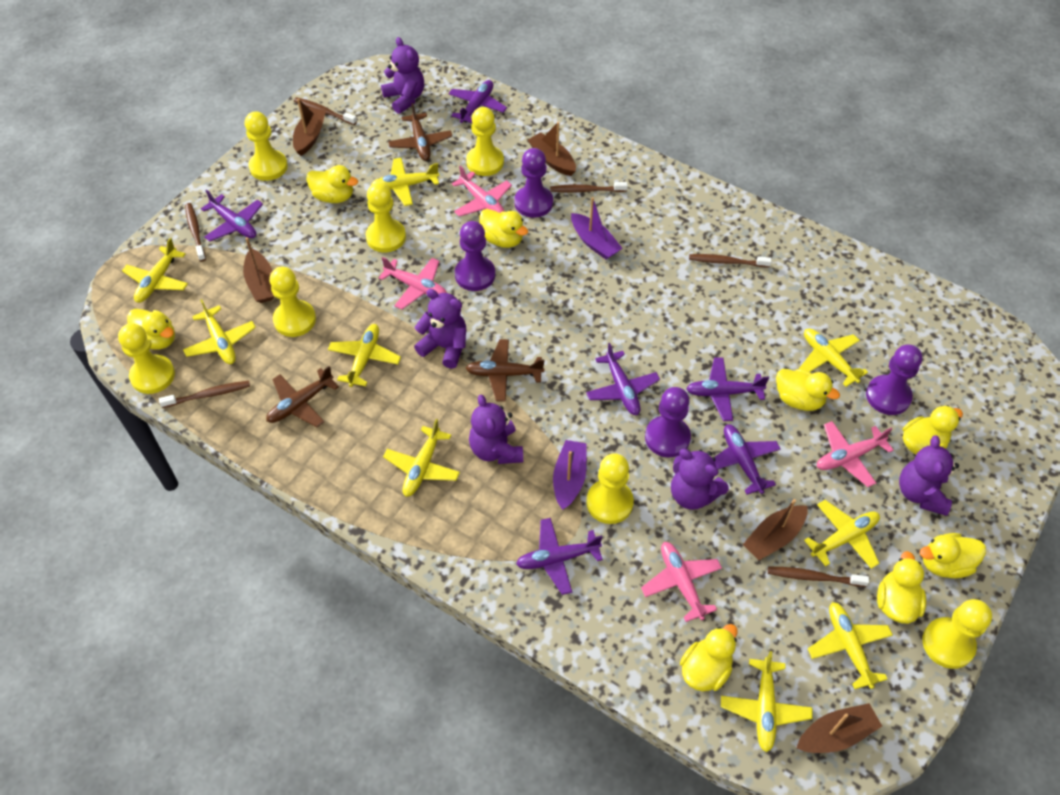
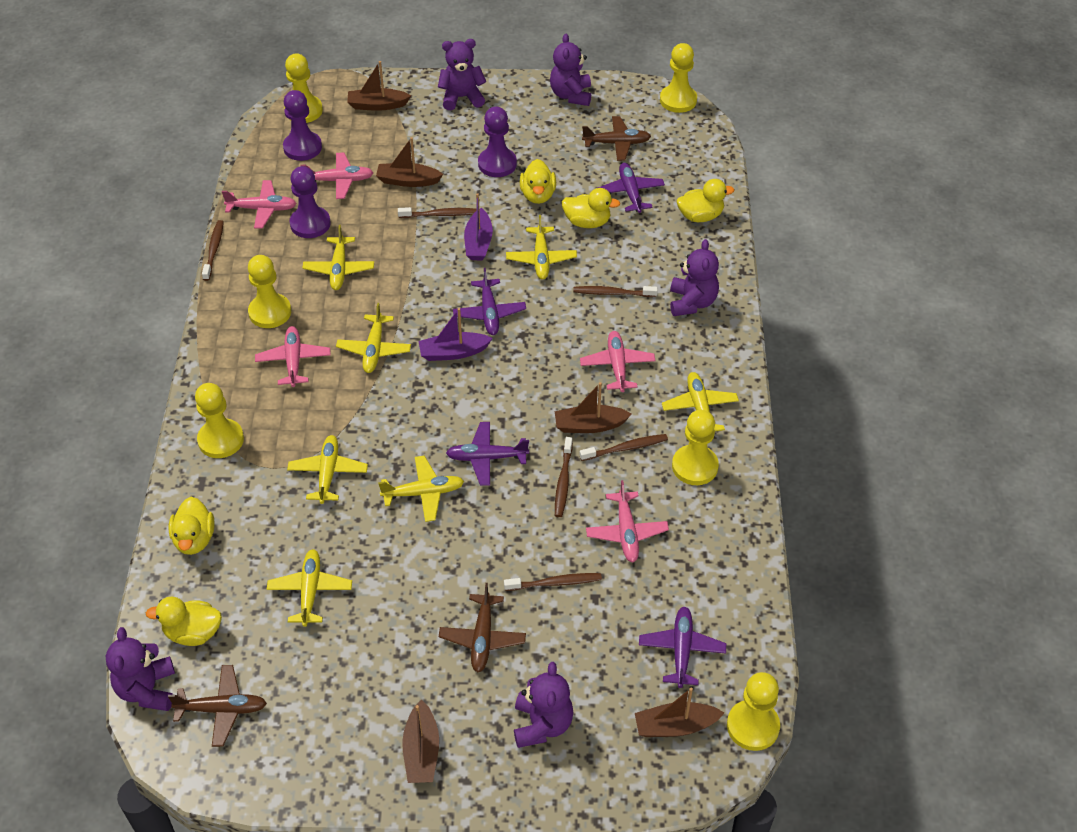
pink plane: [379,257,447,310] [452,165,512,217] [641,542,722,622] [817,421,894,487] = 4 -> [222,180,297,228] [255,326,331,387] [300,152,373,199] [580,331,656,392] [586,480,669,562] = 5
purple pawn: [455,221,495,291] [514,148,553,218] [645,387,691,458] [866,345,923,415] = 4 -> [283,90,322,161] [289,166,331,238] [478,106,517,177] = 3
purple plane: [201,190,263,241] [448,80,507,123] [516,518,603,595] [586,343,660,415] [686,357,769,421] [714,424,781,494] = 6 -> [446,422,529,486] [453,268,526,335] [598,163,665,213] [639,607,726,688] = 4
yellow duck: [127,309,175,350] [306,165,358,203] [479,209,528,248] [680,624,738,692] [776,369,840,411] [877,551,926,624] [903,405,963,455] [920,533,986,578] = 8 -> [146,597,222,646] [169,497,214,555] [519,159,556,204] [562,188,620,228] [677,179,734,222] = 5
yellow pawn: [118,323,175,394] [245,111,288,181] [269,267,316,337] [366,183,406,252] [466,107,504,176] [586,453,634,524] [922,599,992,669] = 7 -> [195,383,244,458] [248,255,291,328] [285,53,323,123] [660,43,697,113] [672,410,719,485] [727,672,780,751] = 6
yellow plane: [122,238,188,303] [183,299,256,364] [328,324,401,387] [371,158,440,206] [383,419,460,497] [721,651,813,752] [799,329,868,387] [804,500,880,569] [808,602,893,689] = 9 -> [267,549,352,627] [287,435,368,504] [302,225,374,290] [336,303,411,373] [378,456,464,522] [506,215,577,280] [662,372,739,431] = 7

